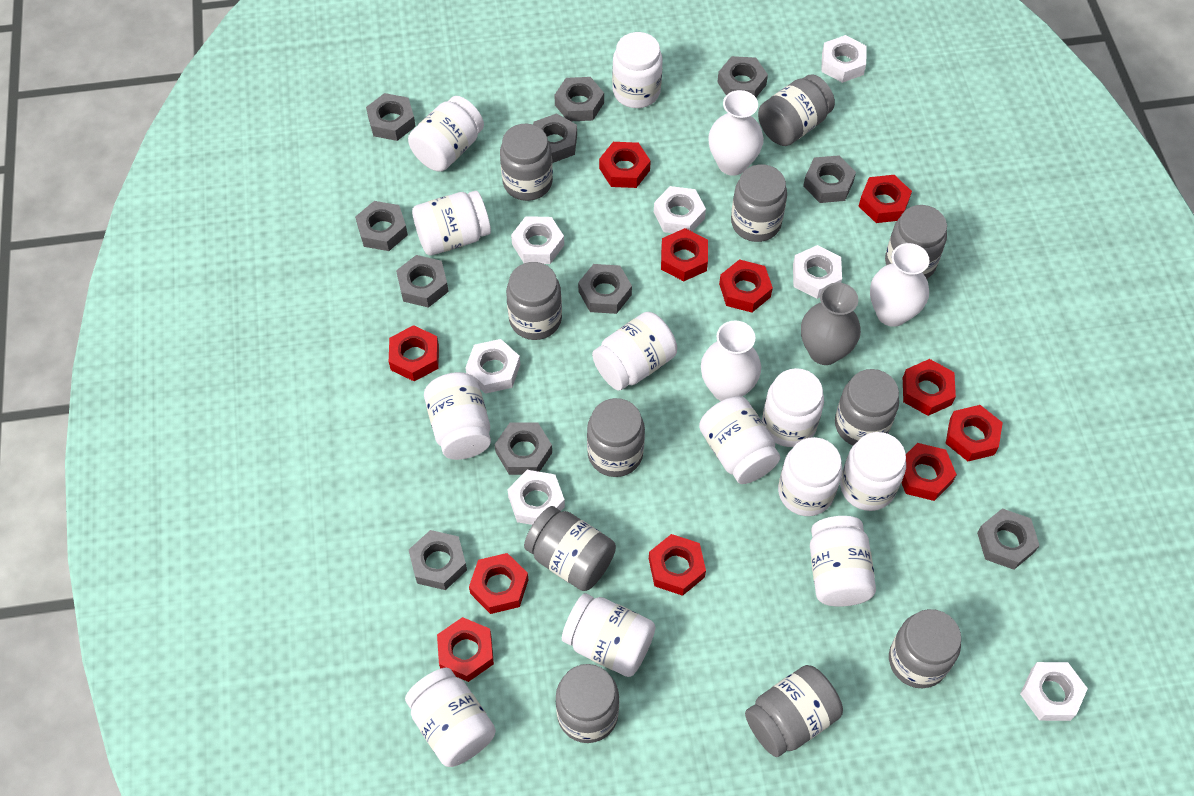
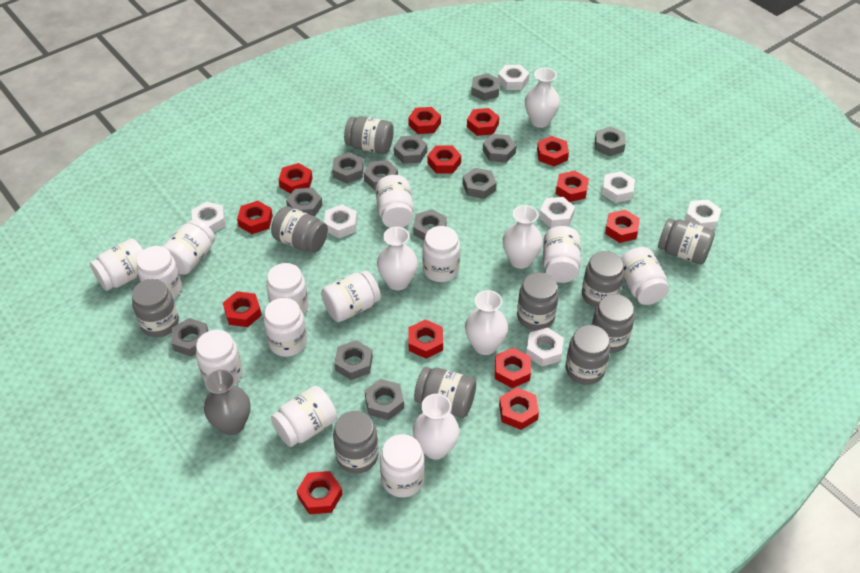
grey jar: [500,124,553,201] [506,262,562,340] [524,506,616,591] [556,664,619,743] [587,398,645,477] [731,164,787,242] [745,665,843,757] [758,74,835,146] [835,369,899,446] [885,205,947,279] [889,609,961,688] = 11 -> [132,279,179,337] [271,206,328,253] [333,411,379,474] [344,116,394,154] [414,367,476,418] [517,272,559,331] [566,325,610,385] [582,251,624,308] [592,294,635,353] [658,218,715,265] = 10
grey nut: [355,201,408,251] [366,93,416,141] [396,255,449,308] [409,530,467,590] [495,422,552,475] [533,113,577,163] [554,77,604,121] [578,264,632,314] [717,56,768,97] [803,155,856,203] [977,508,1040,570] = 11 -> [172,318,208,357] [286,188,323,217] [332,152,364,184] [334,340,373,380] [364,160,398,190] [365,379,404,420] [394,135,427,164] [413,209,447,241] [463,168,497,199] [471,73,500,101] [483,134,516,163] [595,126,626,157] = 12
red nut: [389,325,439,381] [437,617,494,682] [469,553,528,614] [599,142,651,188] [649,534,706,596] [661,228,708,281] [719,259,773,313] [859,175,912,223] [901,443,957,501] [903,359,956,416] [945,405,1003,461] = 11 -> [223,291,262,327] [237,201,273,234] [278,163,312,194] [297,471,342,514] [408,107,441,134] [408,319,443,359] [427,145,461,174] [467,108,499,136] [495,348,531,388] [499,387,539,430] [537,136,569,166] [556,171,589,202] [605,210,640,243] = 13
white jar: [405,668,496,767] [408,96,484,172] [412,191,491,255] [424,372,491,460] [562,593,655,677] [592,312,677,391] [612,32,663,108] [699,396,780,484] [762,368,824,447] [778,437,842,516] [810,516,876,607] [840,432,906,511] = 12 -> [90,239,143,291] [137,246,182,299] [162,219,215,275] [196,330,243,385] [264,298,307,357] [266,263,308,315] [271,386,337,447] [321,271,381,322] [375,175,414,228] [380,434,425,498] [422,226,460,282] [543,226,581,283] [621,247,669,305] = 13
white vase: [701,321,761,401] [708,90,764,176] [870,243,930,327] = 3 -> [377,227,418,291] [413,394,460,460] [465,290,508,355] [503,205,543,269] [525,68,560,128] = 5

